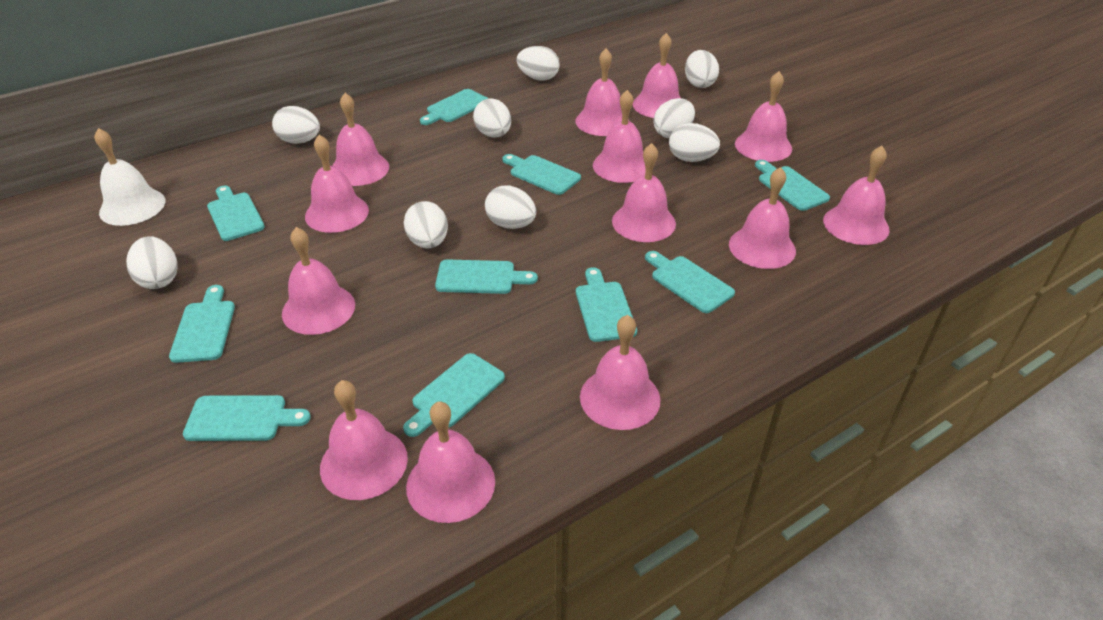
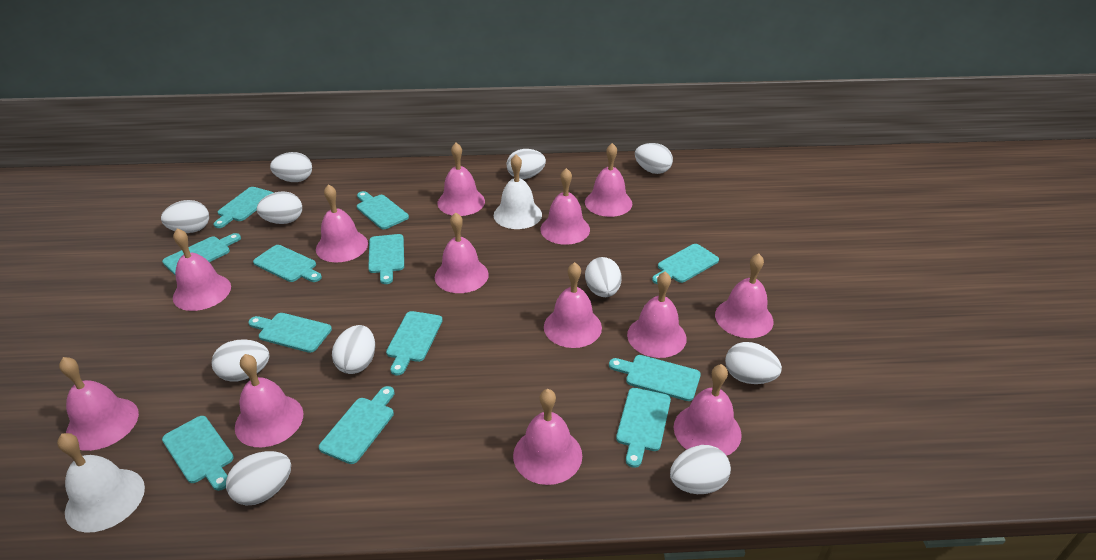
turquoise cutting board: [169,285,235,363] [183,395,311,441] [207,185,265,241] [403,353,505,437] [420,89,488,125] [435,259,538,294] [502,154,581,195] [576,267,637,342] [645,251,735,313] [755,160,830,211] = 10 -> [162,233,241,275] [162,416,234,491] [213,187,274,228] [248,313,332,353] [253,245,322,282] [319,386,395,464] [357,191,409,229] [368,234,404,284] [386,311,443,375] [609,355,701,401] [616,388,671,468] [652,244,719,284] = 12
white bell: [94,128,166,226] = 1 -> [57,433,145,533] [494,155,542,229] = 2
white egg: [126,236,178,289] [272,106,320,144] [404,201,448,248] [473,98,511,138] [485,186,536,229] [517,46,560,80] [653,98,695,138] [669,123,720,162] [685,50,719,88] = 9 -> [161,200,209,233] [212,339,270,382] [226,451,291,506] [257,191,302,224] [270,152,312,182] [332,325,375,374] [506,149,546,179] [585,257,621,297] [635,143,673,174] [670,445,731,494] [725,342,782,384] = 11

